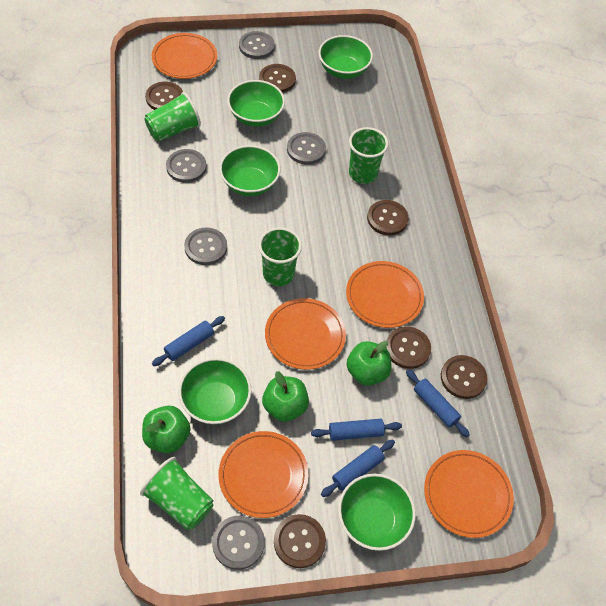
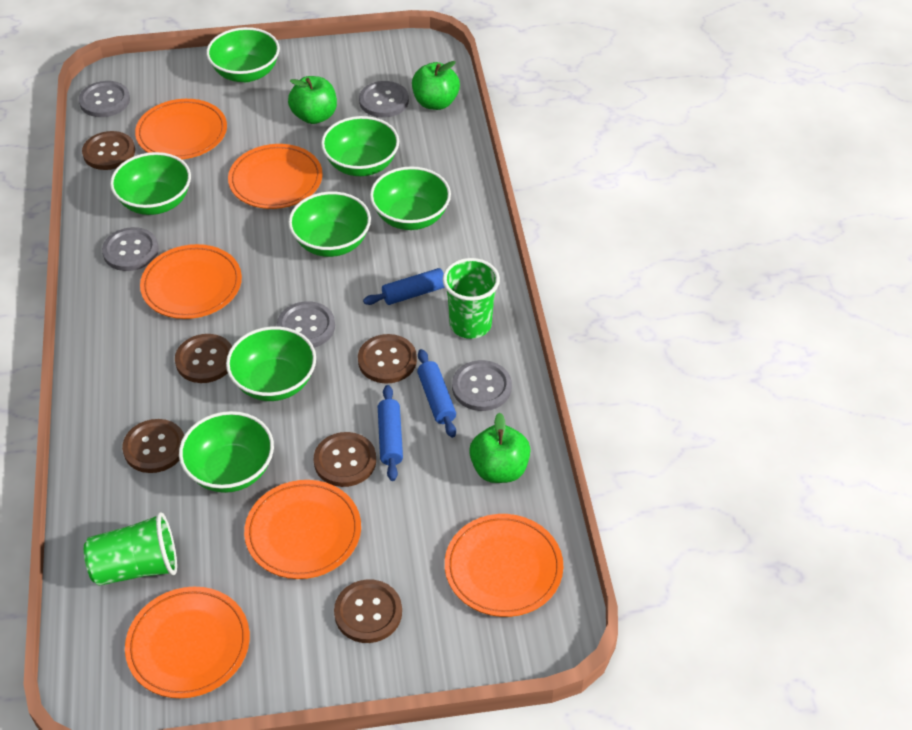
blue rolling pin: [152,316,225,366] [311,419,402,441] [321,440,395,497] [406,369,470,437] = 4 -> [363,268,445,305] [378,385,403,481] [417,349,456,438] = 3
green bowl: [178,358,251,425] [219,145,280,196] [227,80,285,127] [318,35,373,79] [338,474,416,551] = 5 -> [110,152,191,215] [179,411,274,493] [206,27,280,82] [226,326,316,401] [288,192,371,257] [321,116,399,176] [370,166,451,230] = 7
green cup: [140,457,213,530] [144,92,201,142] [258,227,302,286] [349,127,388,184] = 4 -> [84,512,177,586] [443,258,500,339] = 2
orange plate: [152,33,217,79] [219,431,308,518] [265,298,346,370] [346,261,424,328] [424,450,514,538] = 5 -> [125,587,250,698] [135,99,227,159] [140,244,242,319] [228,144,323,209] [244,480,361,579] [445,514,563,617] = 6

